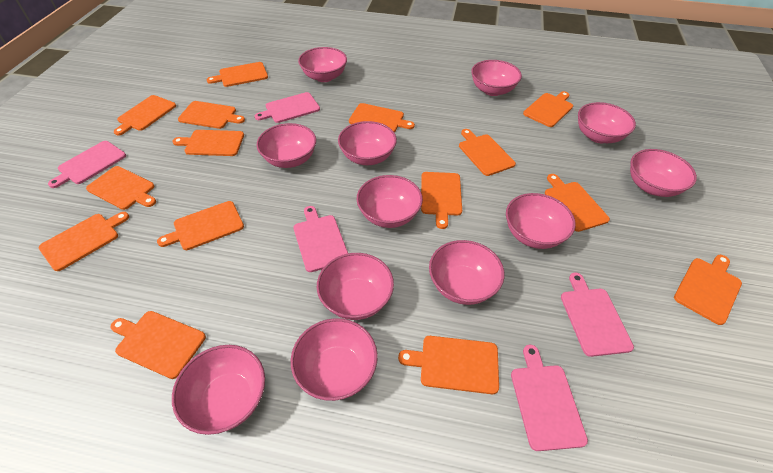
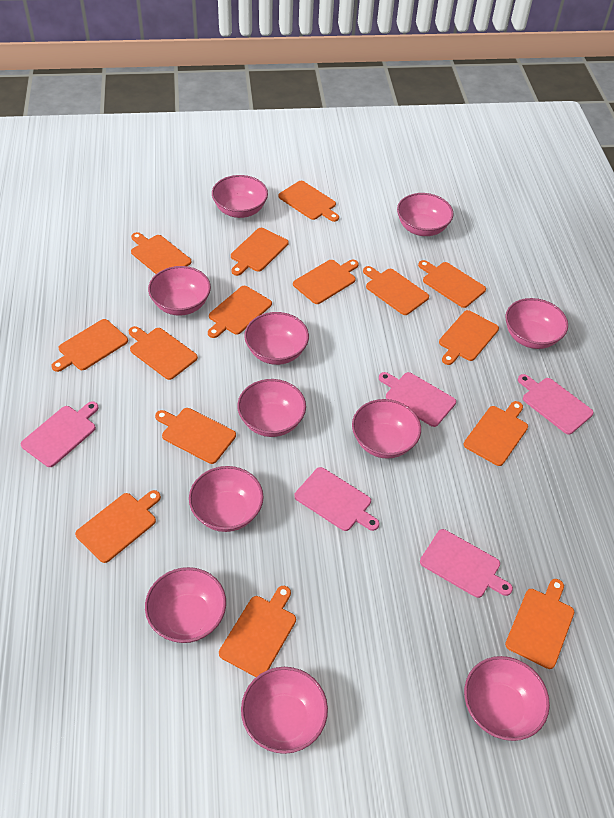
pink bowl: [172,345,265,435] [256,123,316,168] [291,318,378,401] [298,47,347,82] [317,253,394,320] [338,121,397,165] [357,175,423,228] [429,240,505,305] [471,60,522,96] [506,193,576,249] [578,102,636,143] [630,149,697,197] = 12 -> [145,567,226,643] [148,266,211,316] [189,466,264,532] [212,175,268,218] [237,379,306,437] [241,667,328,754] [244,312,309,365] [352,399,421,459] [397,193,453,236] [464,656,550,741] [505,298,568,349] = 11

